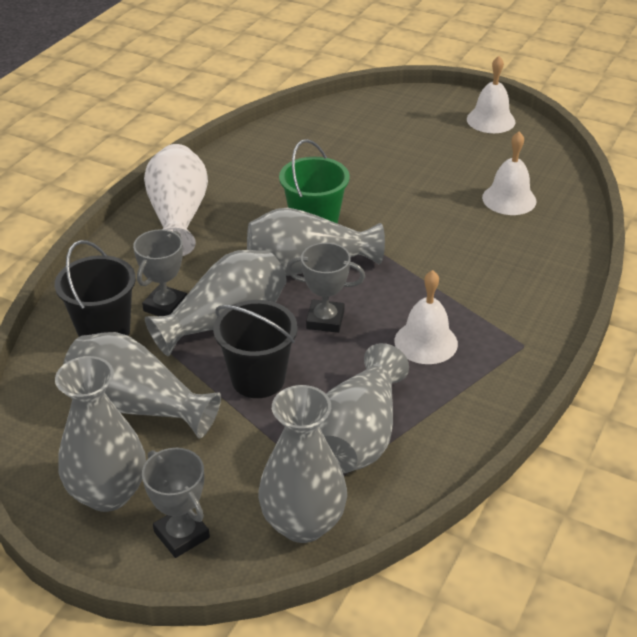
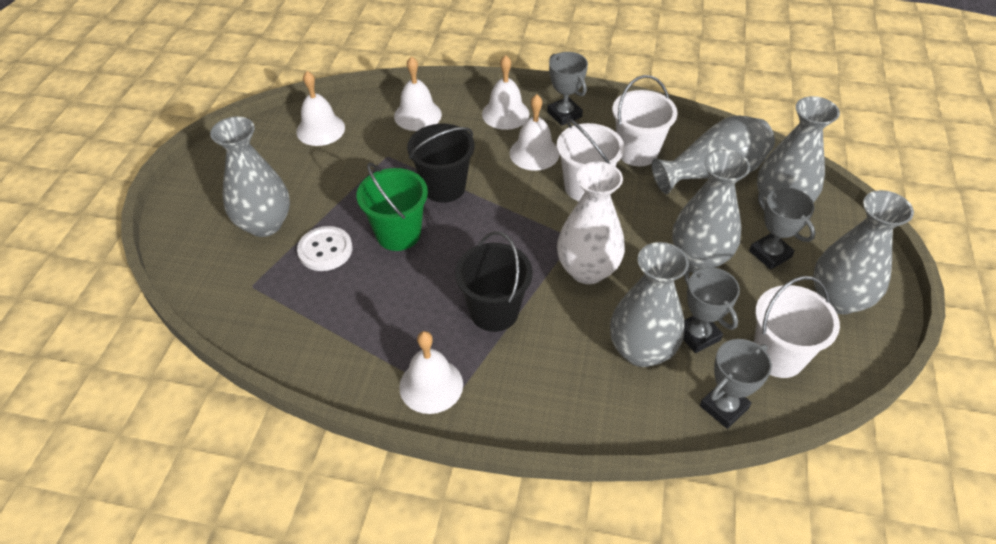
grey trophy: [133,229,187,316] [142,448,210,558] [287,243,365,333] = 3 -> [547,52,588,126] [683,267,740,353] [700,339,772,429] [749,187,816,270] = 4
white bell: [394,270,458,364] [467,56,515,133] [482,131,537,215] = 3 -> [296,71,345,146] [394,56,442,131] [399,331,463,414] [482,55,529,130] [510,94,559,171] = 5
white bucket: none = 0 -> [557,118,624,201] [612,75,678,166] [754,276,840,378] = 3
white button: none = 0 -> [297,226,352,271] = 1

